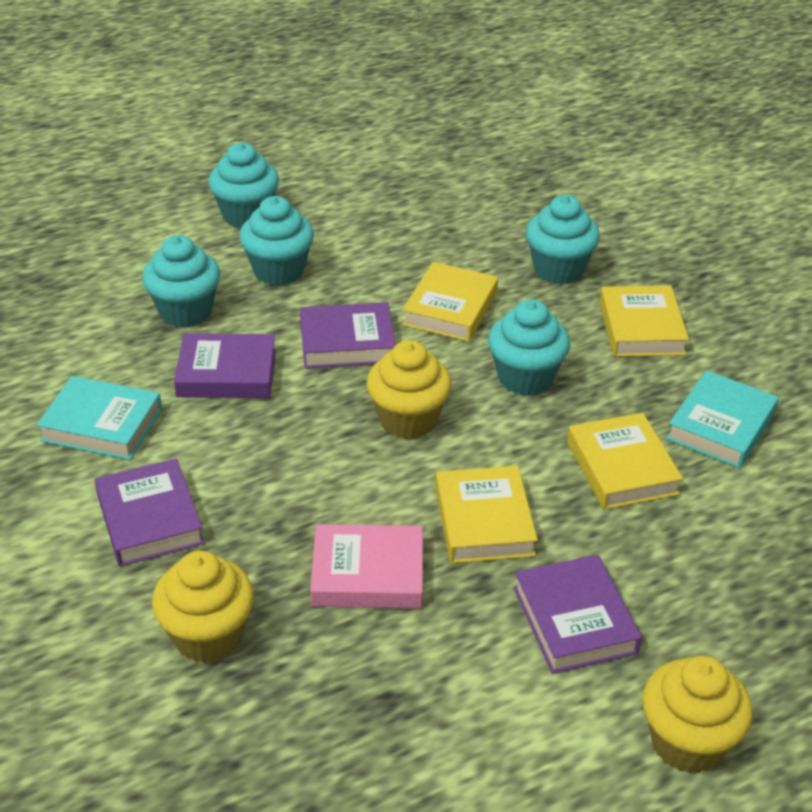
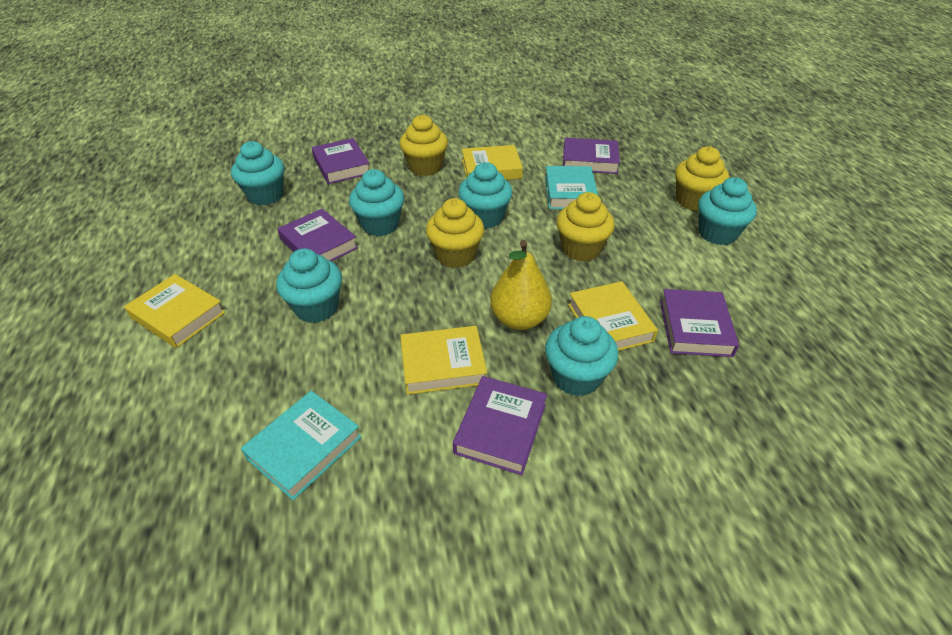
pink book: [310,524,423,609] = 1 -> none = 0
purple book: [95,458,204,566] [174,333,276,398] [300,302,396,369] [514,555,642,674] = 4 -> [278,209,358,261] [312,138,370,184] [453,376,547,475] [563,138,620,174] [660,289,739,357] = 5
turquoise cupcake: [142,235,220,328] [208,143,279,228] [239,196,314,286] [488,299,570,396] [526,195,600,284] = 5 -> [231,141,284,206] [276,248,342,323] [349,169,404,236] [458,162,513,229] [545,316,618,396] [698,177,757,245] = 6
yellow cupcake: [152,551,254,663] [366,340,452,439] [642,656,753,773] = 3 -> [400,114,448,176] [426,198,484,268] [556,192,615,262] [675,146,729,211] = 4
yellow pear: none = 0 -> [490,240,552,330] = 1

